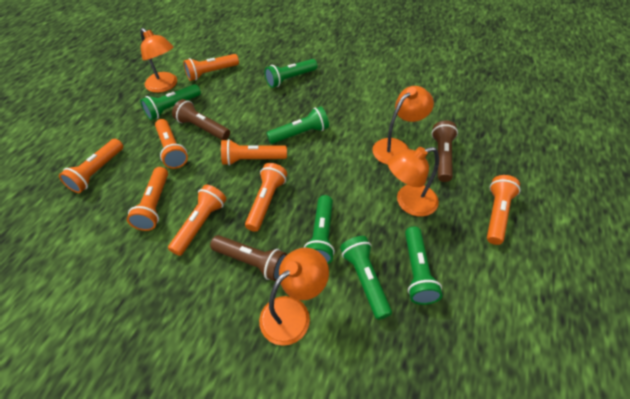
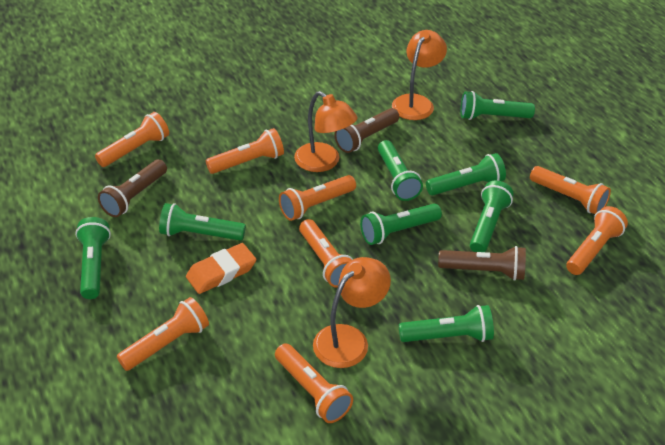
green flashlight: [140,84,201,120] [264,59,317,88] [266,106,329,144] [304,195,335,264] [340,236,392,320] [405,227,443,305] = 6 -> [75,217,111,299] [159,203,246,241] [360,204,442,245] [378,140,423,201] [399,305,494,342] [426,153,506,196] [461,91,535,120] [470,181,514,252] = 8
orange eraser: none = 0 -> [186,243,256,294] = 1
orange lamp: [140,28,177,93] [259,248,329,346] [372,86,434,165] [388,147,439,217] = 4 -> [294,91,357,172] [313,257,391,368] [392,30,447,120] = 3

